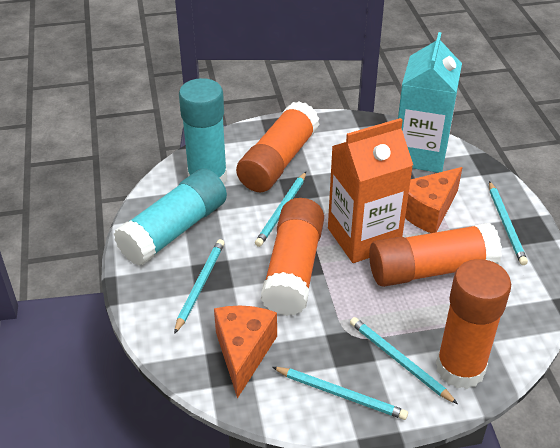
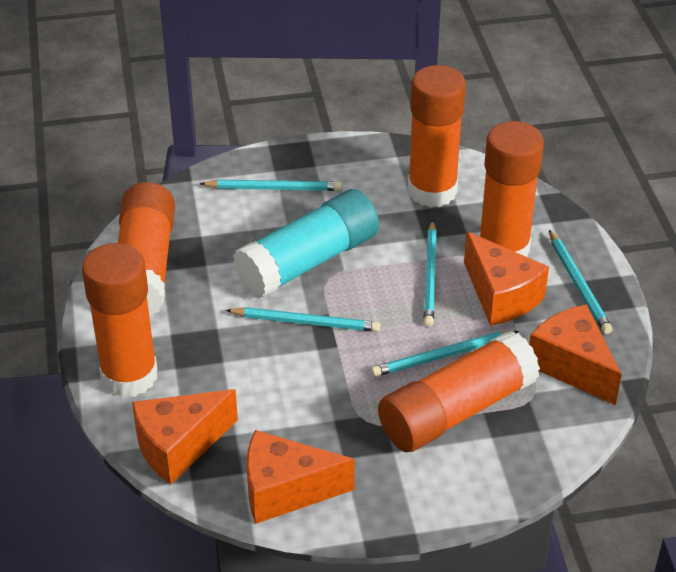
orange carton: [328,118,413,263] = 1 -> none = 0
orange cheese: [214,305,277,399] [405,167,463,233] = 2 -> [132,389,238,484] [247,430,355,524] [464,232,549,326] [529,304,622,405] = 4
orange glue stick: [236,101,320,192] [261,198,324,316] [369,223,502,287] [436,259,511,389] = 4 -> [82,243,158,397] [118,182,175,317] [378,330,540,452] [408,65,466,207] [479,121,544,257] = 5
turquoise carton: [398,32,462,173] = 1 -> none = 0
turquoise glue stick: [114,168,227,266] [179,78,227,185] = 2 -> [233,189,379,298] = 1

